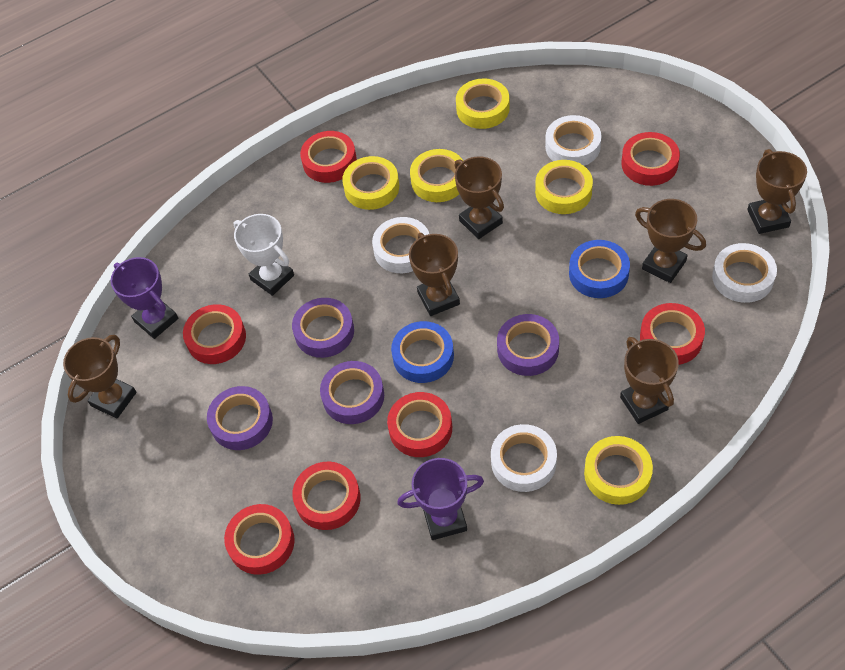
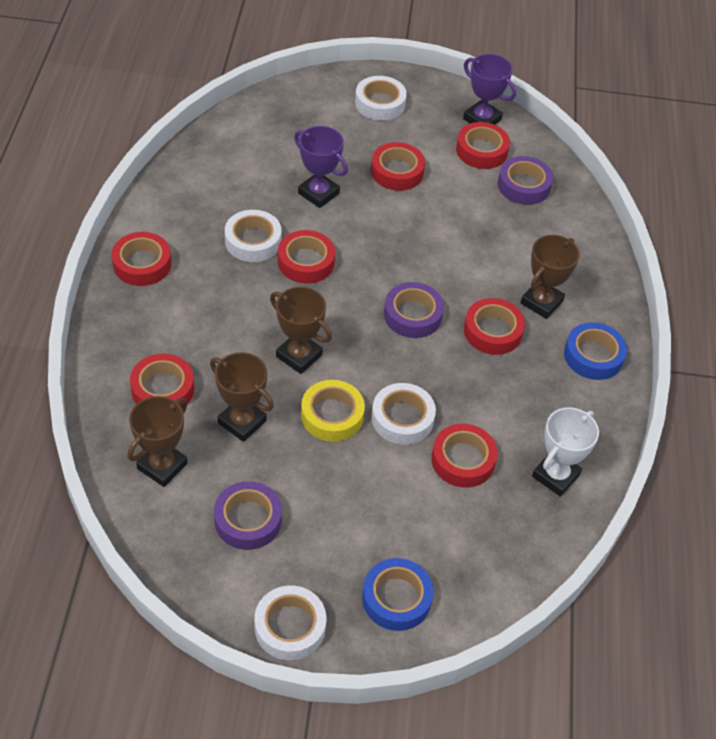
brown trophy: [63,335,136,418] [409,233,460,316] [455,156,504,239] [620,337,679,424] [635,199,706,283] [747,149,807,234] = 6 -> [128,396,188,487] [210,352,274,442] [270,287,332,374] [521,235,580,319] = 4
purple tape: [207,386,273,450] [292,298,354,358] [320,361,384,424] [497,314,559,376] = 4 -> [214,481,282,550] [384,282,444,338] [498,156,553,205] = 3
yellow tape: [342,156,399,210] [410,149,463,202] [456,78,510,129] [535,160,593,214] [584,436,653,505] = 5 -> [301,380,365,442] = 1

